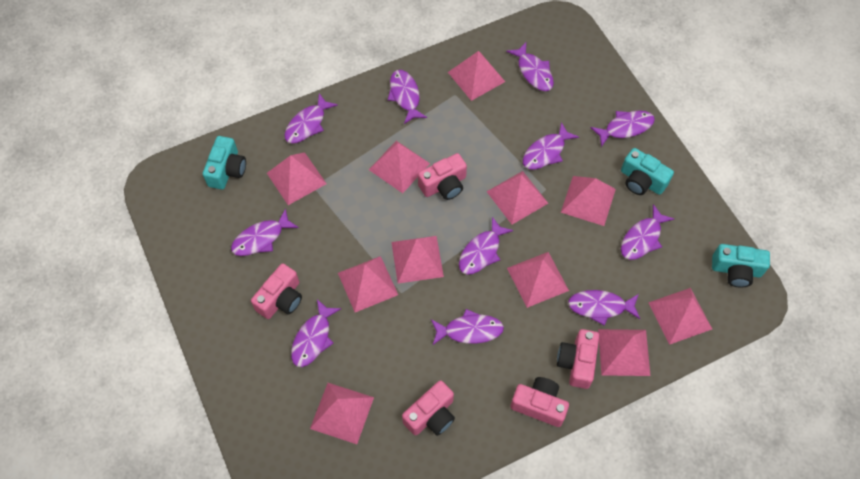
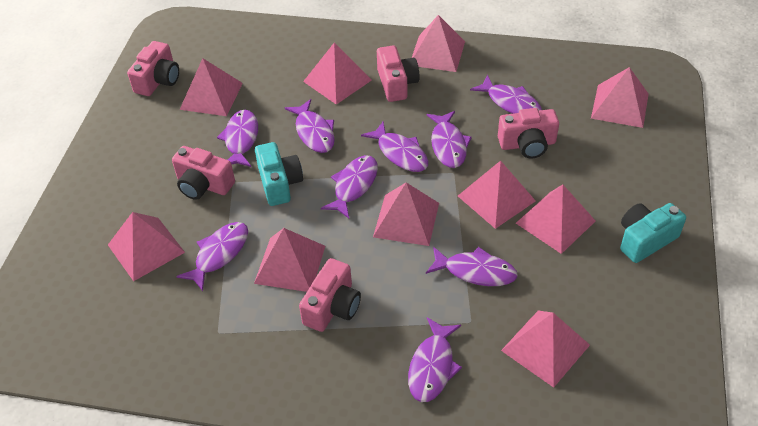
pink pyramid: [267,152,327,205] [310,383,374,444] [338,256,398,312] [369,141,430,193] [391,236,444,283] [448,51,505,101] [486,171,548,224] [507,252,569,308] [561,176,616,226] [598,329,651,376] [648,288,712,345] = 11 -> [108,212,185,281] [180,58,243,116] [254,228,325,292] [303,43,372,105] [373,183,439,246] [412,15,465,72] [458,161,536,229] [501,311,590,388] [516,184,595,254] [591,67,649,128] = 10
purple fish: [231,208,299,256] [285,93,338,144] [291,299,341,367] [388,70,427,124] [431,309,504,345] [459,217,513,275] [506,43,554,91] [523,122,579,170] [568,290,640,325] [590,111,655,147] [621,204,674,260] = 11 -> [176,222,248,291] [217,110,258,167] [285,99,335,153] [321,155,378,219] [361,121,428,172] [408,317,462,402] [426,111,472,168] [426,247,518,286] [470,75,542,114] = 9
turquoise camera: [203,136,246,190] [621,148,674,195] [712,244,770,287] = 3 -> [255,142,303,206] [620,203,686,263] = 2

